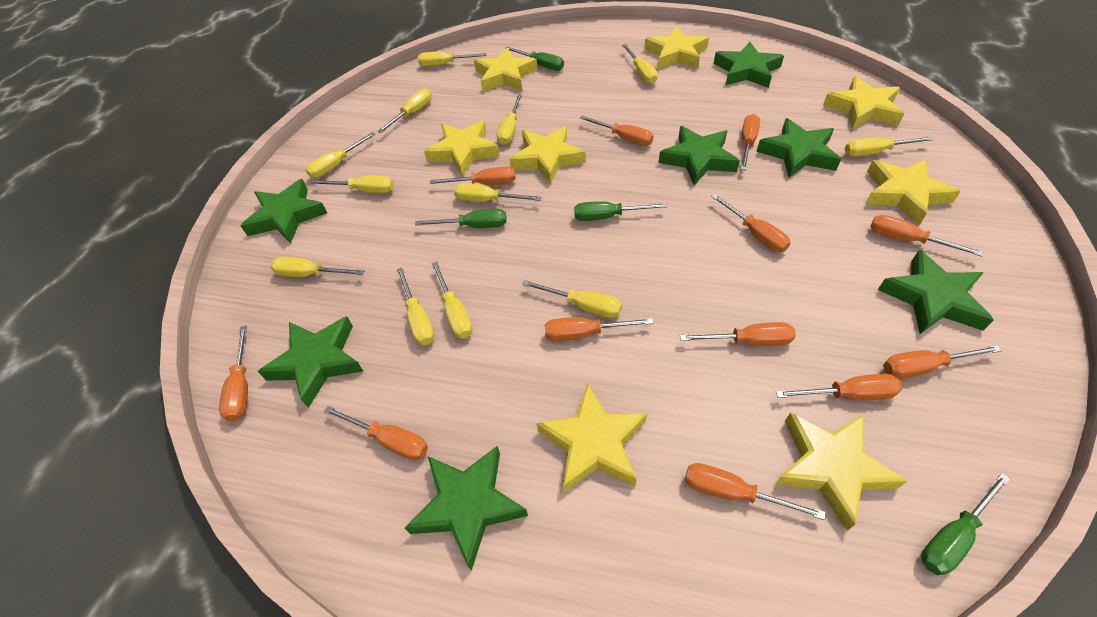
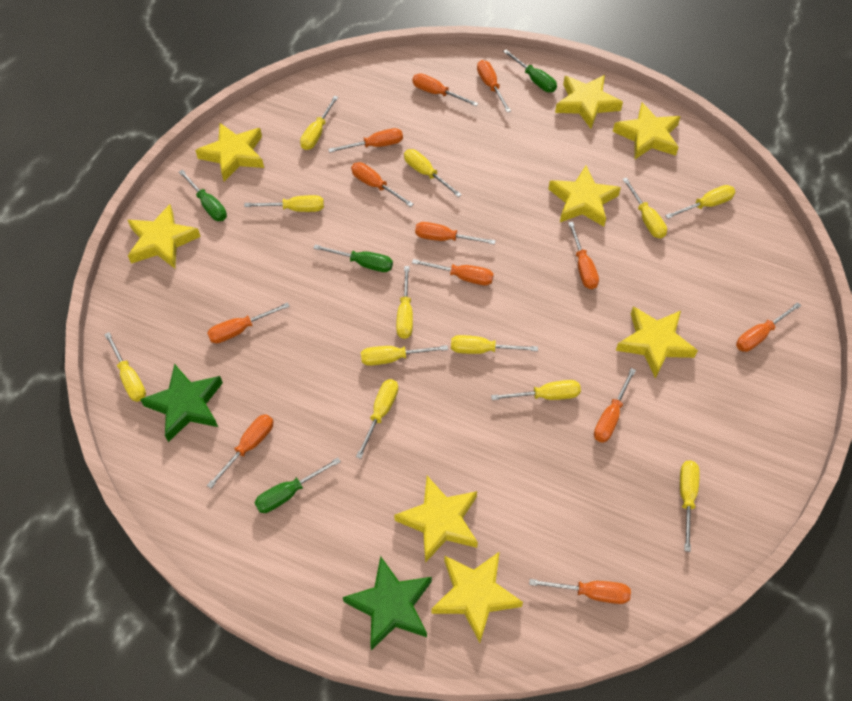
green star: [241,179,327,244] [258,316,363,408] [405,446,528,571] [659,126,740,186] [714,42,784,88] [757,118,841,178] [878,250,994,334] = 7 -> [140,364,223,442] [343,556,432,651] = 2

